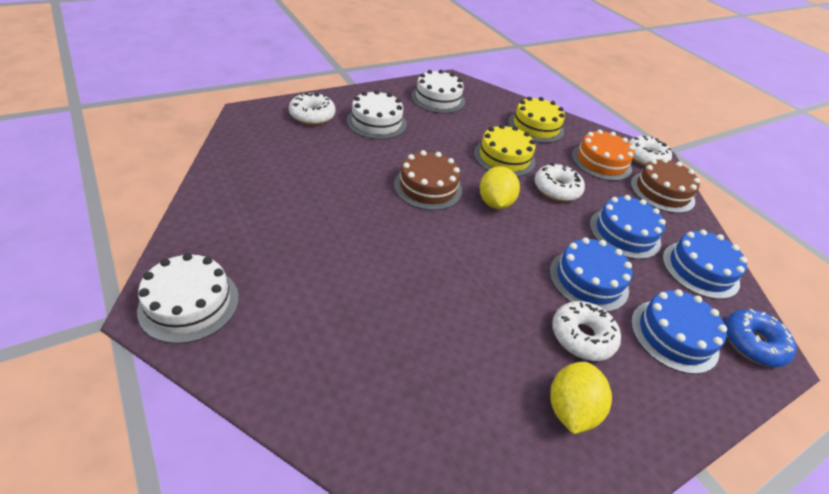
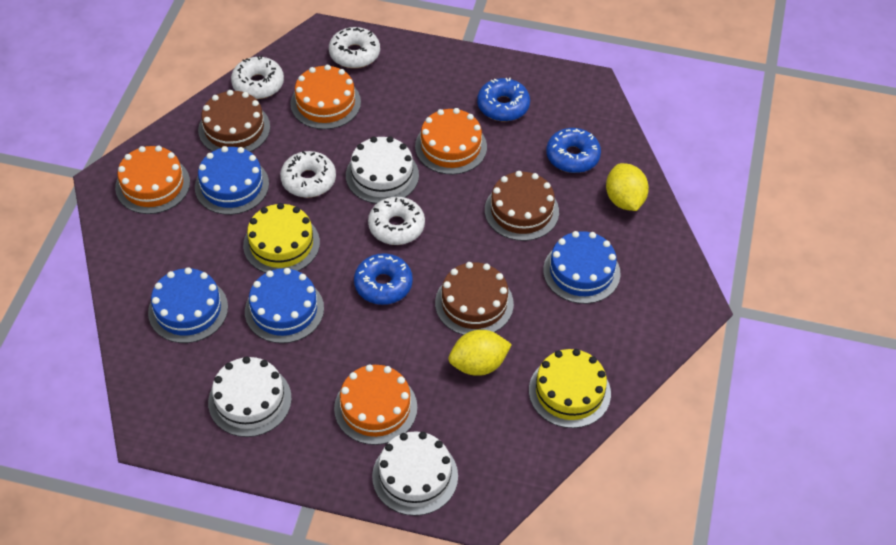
blue donut: [725,309,797,367] = 1 -> [354,253,413,305] [477,78,530,121] [546,128,601,173] = 3
brown cake: [394,150,462,210] [630,158,700,213] = 2 -> [198,90,270,152] [435,262,514,335] [485,171,559,241] = 3
orange cake: [572,129,635,181] = 1 -> [115,146,190,214] [290,65,361,129] [334,364,417,445] [415,108,487,175] = 4

